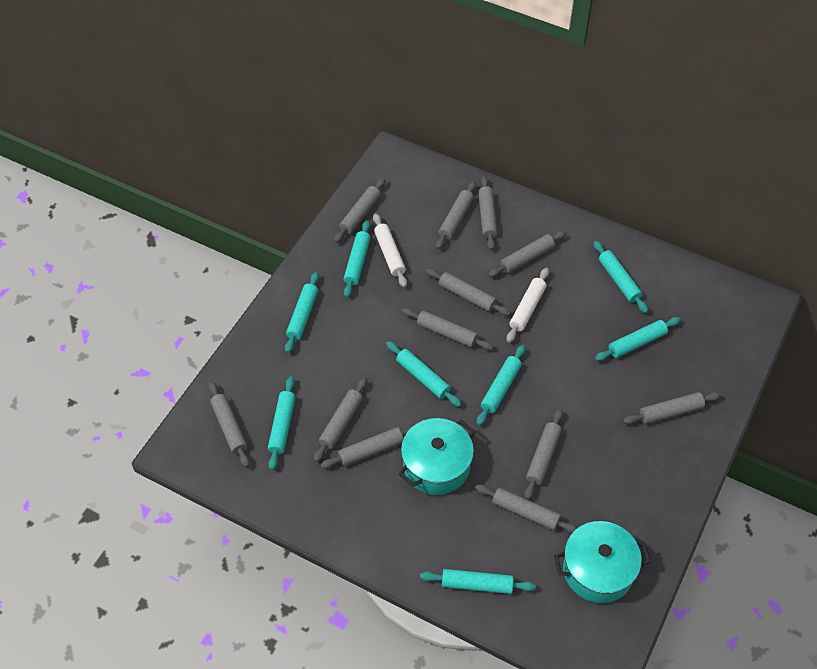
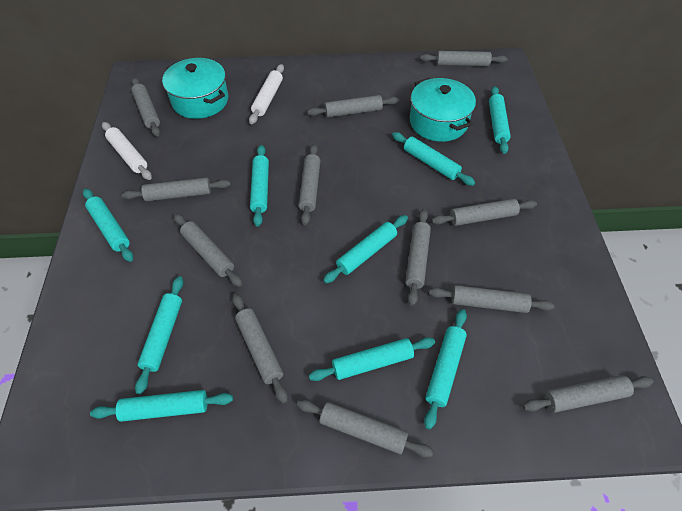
turquoise rolling pin: [268,377,295,470] [285,272,319,353] [344,220,371,298] [386,341,462,407] [420,569,536,594] [477,345,525,426] [593,241,648,313] [595,317,681,361] = 8 -> [83,188,133,262] [90,390,233,422] [135,276,183,394] [250,145,269,227] [309,337,435,381] [323,215,408,283] [392,132,475,186] [424,309,467,429] [489,86,511,154] = 9

